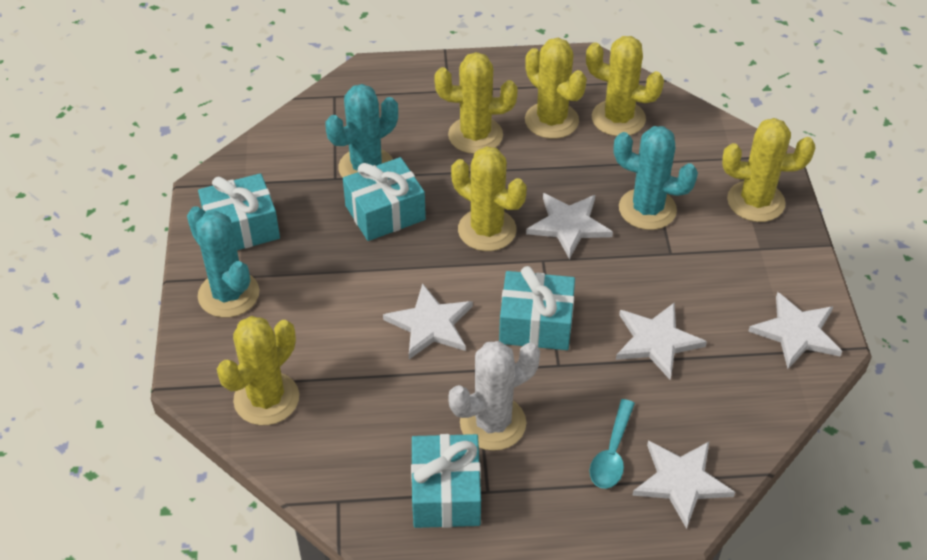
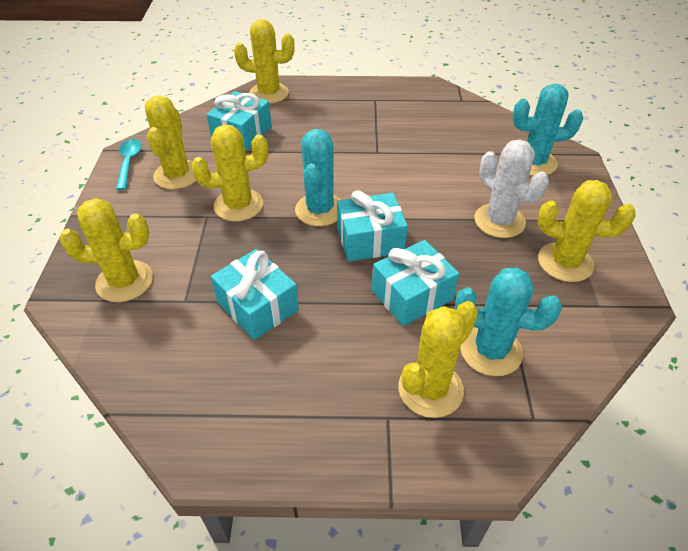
white star: [383,283,473,359] [526,193,613,259] [616,302,707,380] [632,440,735,529] [748,292,842,369] = 5 -> none = 0

